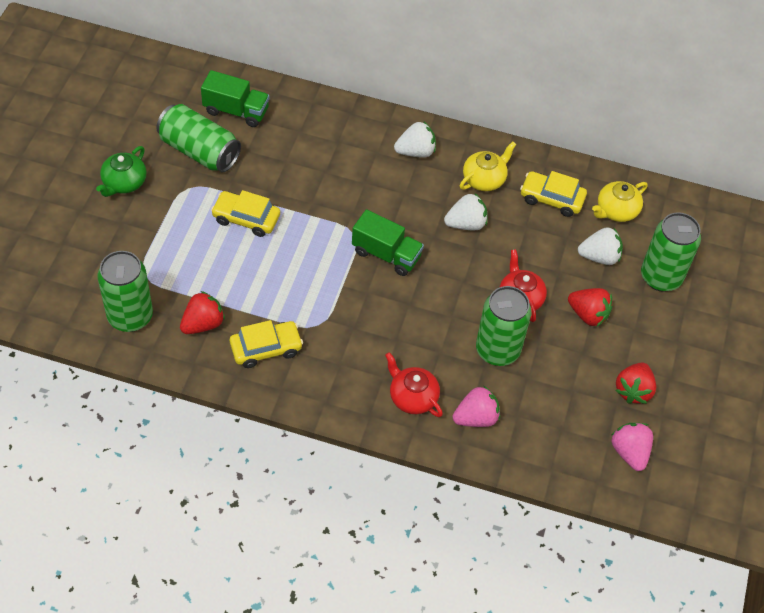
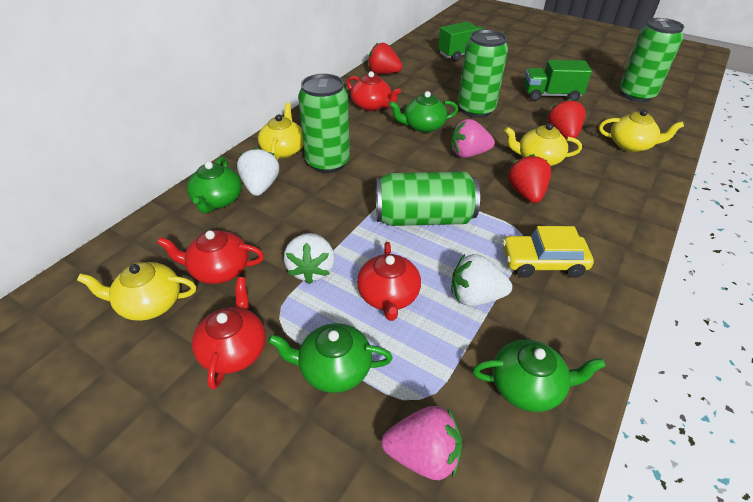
green teapot: [96,146,146,197] = 1 -> [187,157,242,213] [268,323,393,393] [389,91,458,133] [473,340,606,412] = 4
red teapot: [385,352,443,417] [500,249,547,322] = 2 -> [157,230,264,284] [192,277,266,389] [347,71,401,111] [357,242,421,321] = 4
yellow car: [211,190,280,237] [230,320,303,368] [520,171,587,217] = 3 -> [502,226,594,278] = 1
yellow teapot: [460,142,516,191] [592,181,647,222] = 2 -> [77,262,196,321] [258,103,303,160] [504,123,582,166] [599,109,684,152] = 4

